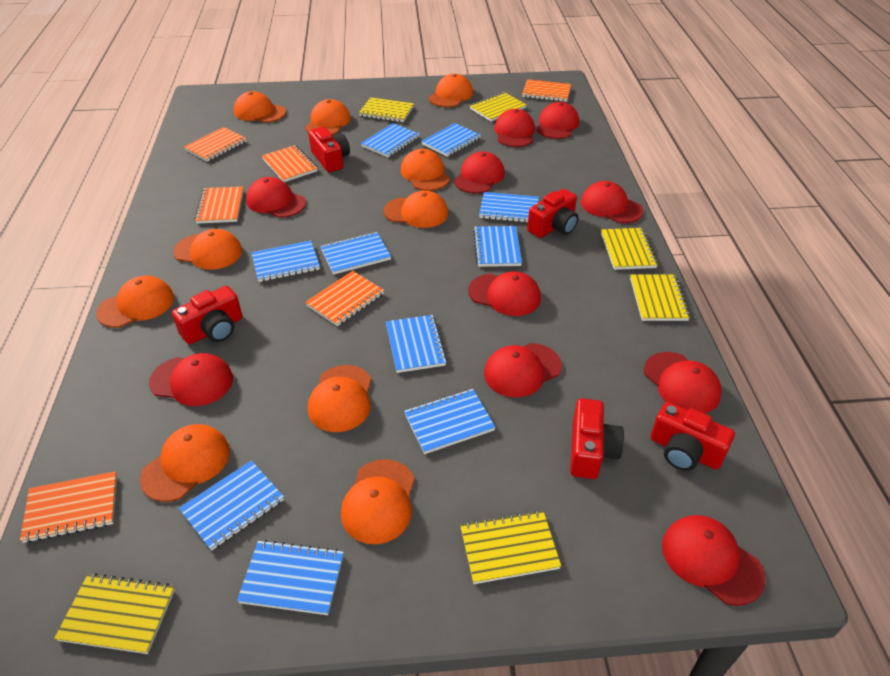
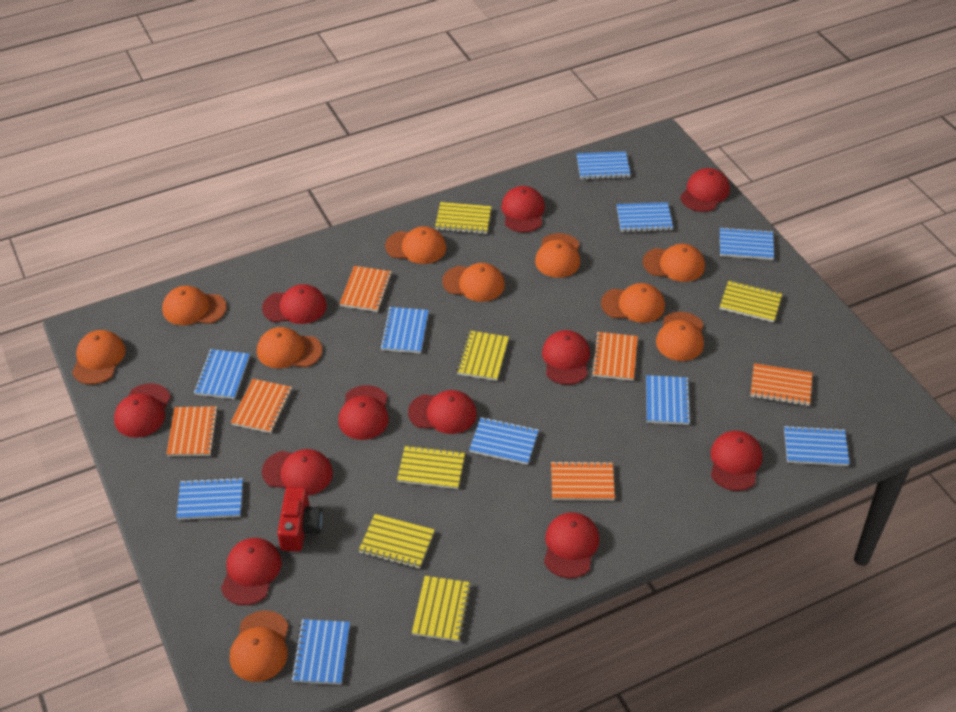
red camera: [172,286,242,344] [308,127,350,172] [527,189,578,238] [570,398,624,479] [651,402,735,471] = 5 -> [277,487,323,551] = 1
red cap: [149,353,233,406] [246,177,306,218] [454,151,505,194] [468,271,541,316] [484,343,562,398] [494,109,535,147] [537,102,579,139] [581,181,643,224] [644,352,722,414] [662,515,765,606] = 10 -> [114,383,171,438] [221,538,282,605] [262,284,327,324] [262,449,333,495] [338,385,389,440] [408,390,477,434] [501,186,545,233] [542,330,590,385] [544,512,599,578] [680,168,730,212] [711,431,762,491] = 11

